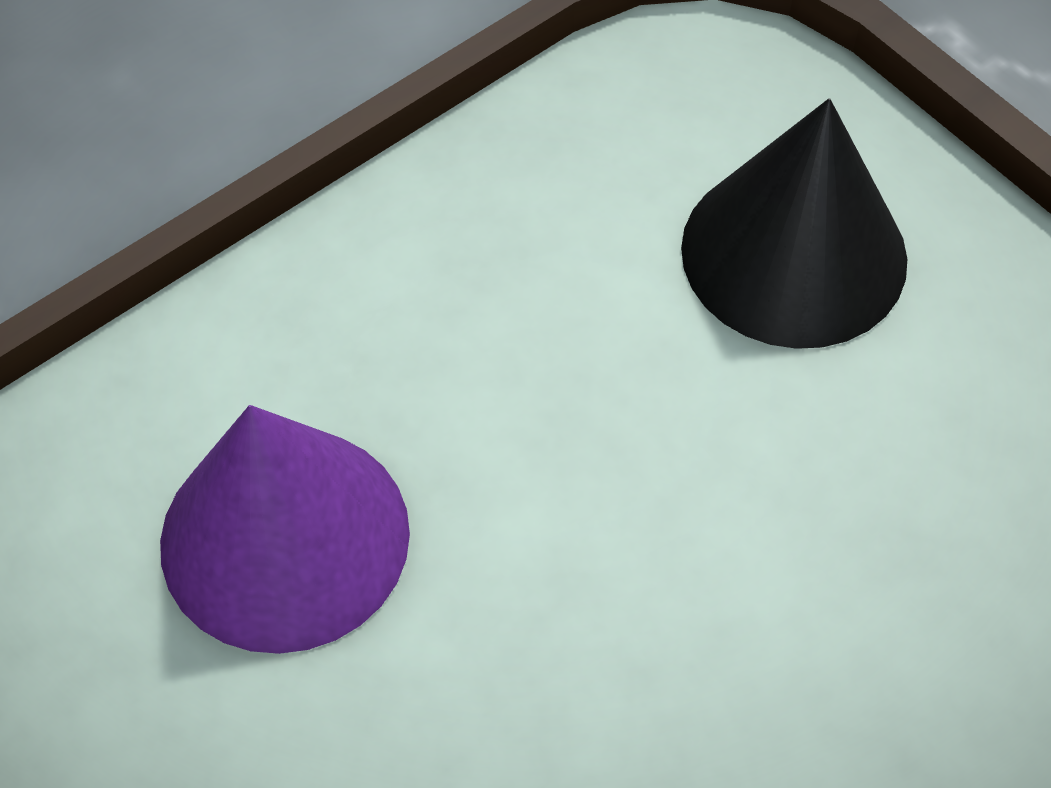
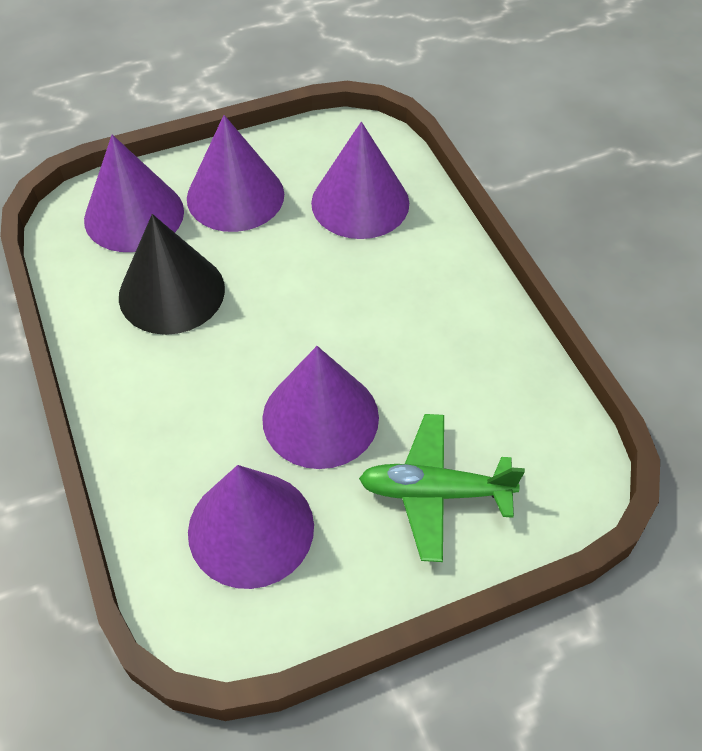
green plane: none = 0 -> [359,414,525,562] = 1
purple cone: [160,405,410,654] = 1 -> [84,135,184,252] [187,115,284,232] [188,465,314,589] [262,346,379,469] [311,122,409,239] = 5

